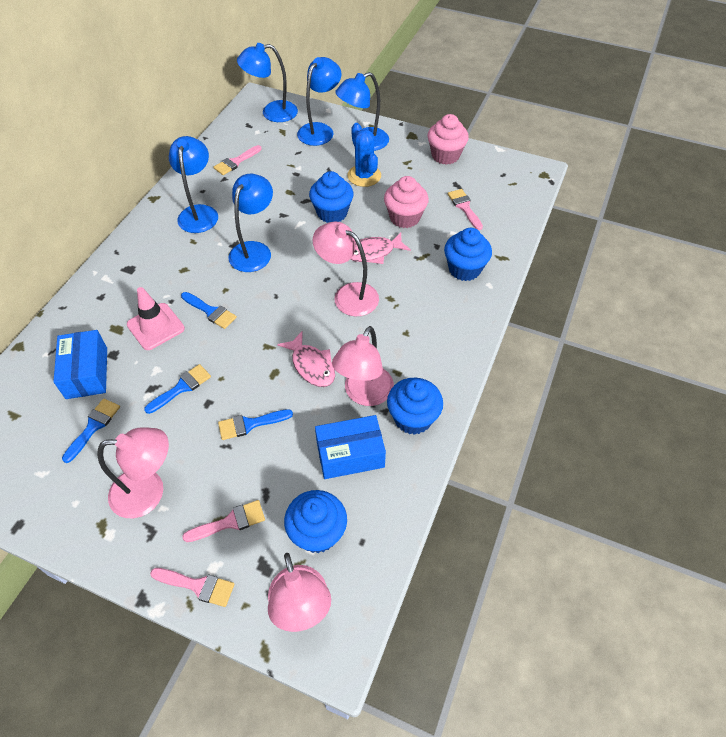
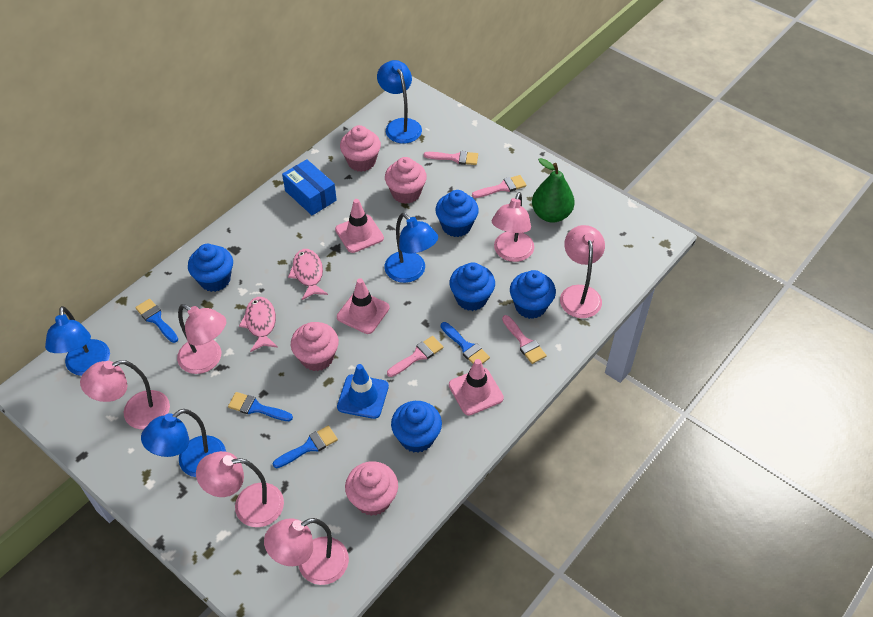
blue box: [53,330,107,399] [315,415,386,479] = 2 -> [282,159,337,215] = 1
blue cactus: [348,123,381,187] = 1 -> none = 0
blue cupcake: [284,490,347,553] [309,171,354,223] [387,378,443,435] [444,228,492,281] = 4 -> [188,244,233,292] [391,401,442,453] [435,190,479,237] [450,262,495,311] [510,270,556,319] = 5
blue lamp: [169,136,218,233] [228,174,273,272] [237,43,298,122] [297,57,341,146] [335,72,389,151] = 5 -> [45,306,110,376] [141,409,226,477] [377,60,422,143] [384,213,438,283] = 4
blue traffic cone: none = 0 -> [337,364,389,419] = 1
green pear: none = 0 -> [532,158,575,223] = 1
pink cupcake: [384,176,429,228] [427,114,469,165] = 2 -> [291,322,339,371] [340,125,381,172] [345,461,398,516] [385,157,427,204] = 4
pink lamp: [97,427,169,518] [268,553,331,632] [312,222,379,316] [332,326,394,406] = 4 -> [80,360,170,429] [177,304,226,374] [196,451,284,527] [264,518,349,585] [492,192,534,262] [560,225,605,318] = 6
pink traffic cone: [127,287,185,350] = 1 -> [335,199,384,253] [337,278,390,334] [449,359,504,415] = 3

